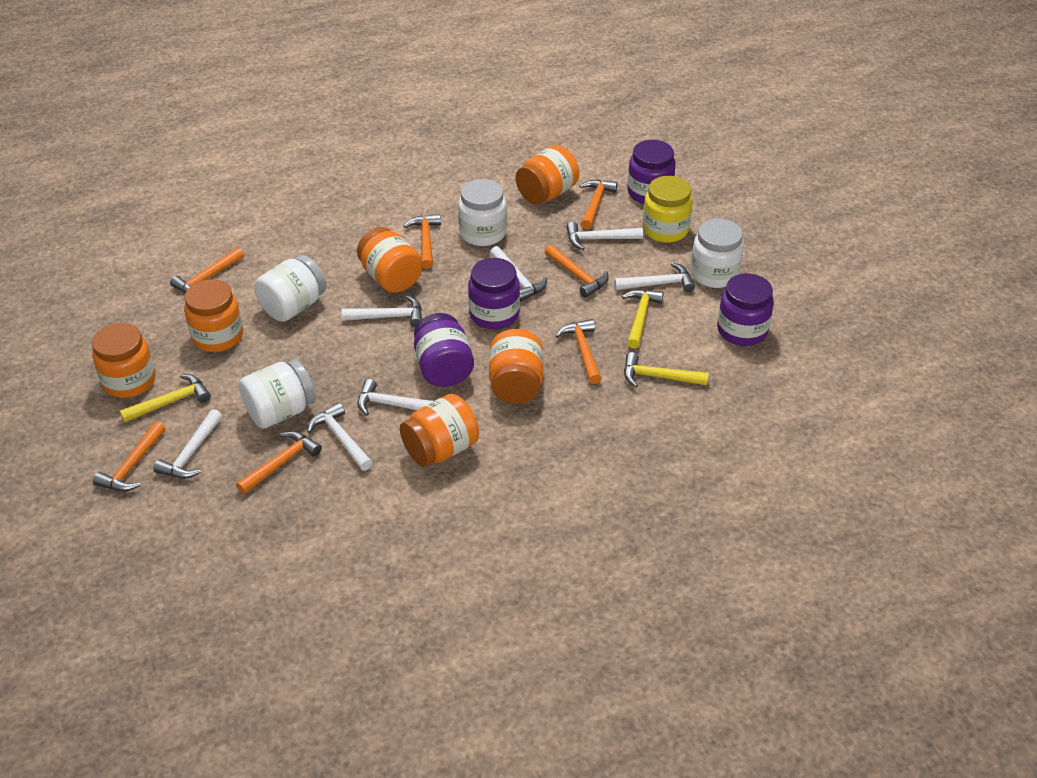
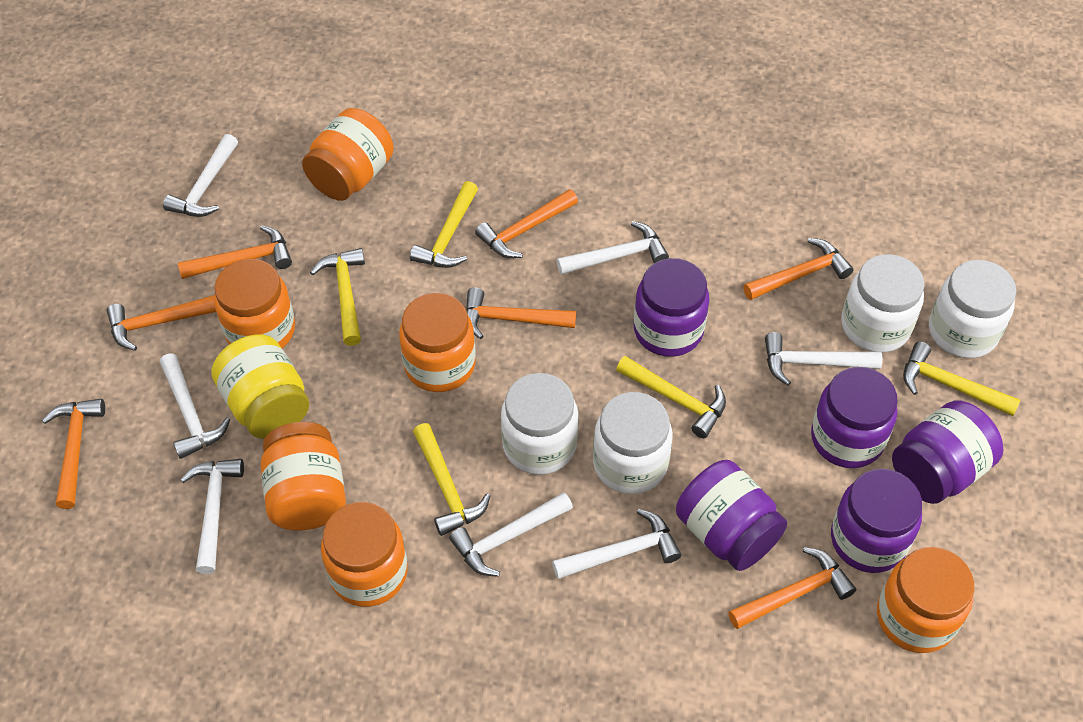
purple jar: [414,313,474,387] [468,258,520,329] [627,140,676,204] [717,273,774,346] = 4 -> [634,258,709,357] [676,460,787,571] [811,367,898,468] [831,469,922,573] [892,400,1003,504] = 5
yellow hammer: [119,374,211,422] [622,289,664,349] [624,352,708,388] = 3 -> [310,248,365,346] [410,181,478,268] [413,423,490,536] [616,356,726,438] [903,342,1020,416] = 5

